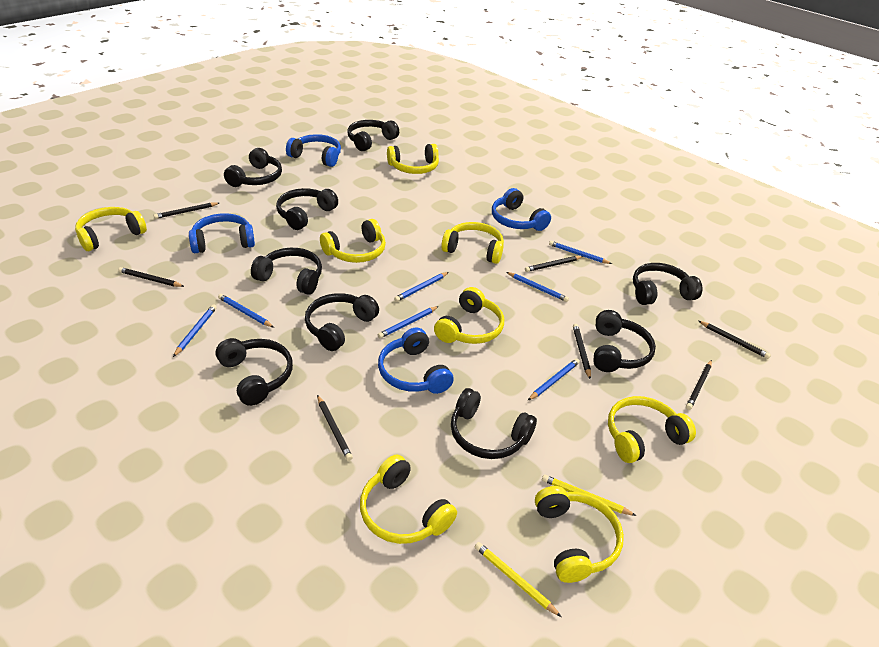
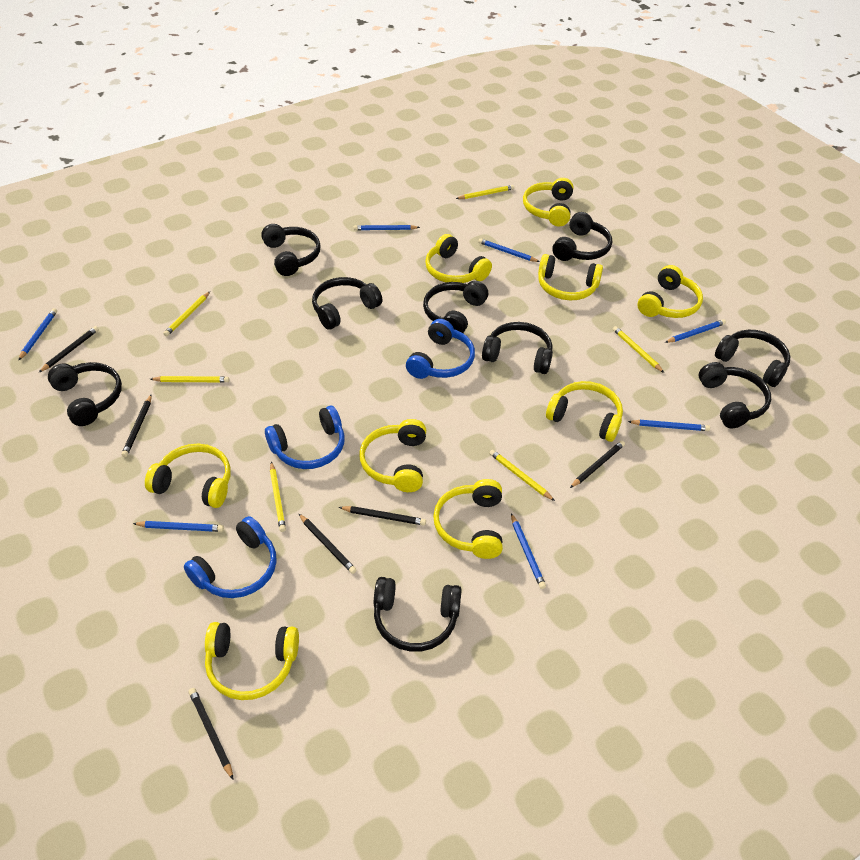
black pencil: [118,267,185,287] [153,202,219,219] [317,395,353,461] [525,256,583,272] [573,324,591,380] [686,360,712,410] [699,321,771,359] = 7 -> [39,326,99,372] [121,394,152,457] [189,688,234,780] [299,514,356,574] [339,506,426,525] [570,441,625,488] = 6
blue headphones: [189,213,255,253] [286,134,341,167] [378,328,454,394] [492,188,551,231] = 4 -> [184,516,277,598] [265,406,344,469] [406,319,475,379] = 3
yellow headphones: [75,207,147,251] [320,219,386,263] [360,455,457,544] [387,144,439,174] [434,287,504,344] [441,222,504,264] [535,486,624,583] [608,396,696,463] = 8 -> [145,444,231,508] [205,622,299,700] [359,419,426,492] [425,234,492,283] [433,479,503,559] [523,178,573,226] [538,254,603,300] [546,381,623,442] [637,265,703,318] = 9
yellow pencil: [475,542,561,617] [542,475,637,516] = 2 -> [151,376,229,382] [163,292,210,337] [270,462,286,532] [456,185,514,199] [489,450,555,501] [613,326,664,373] = 6

